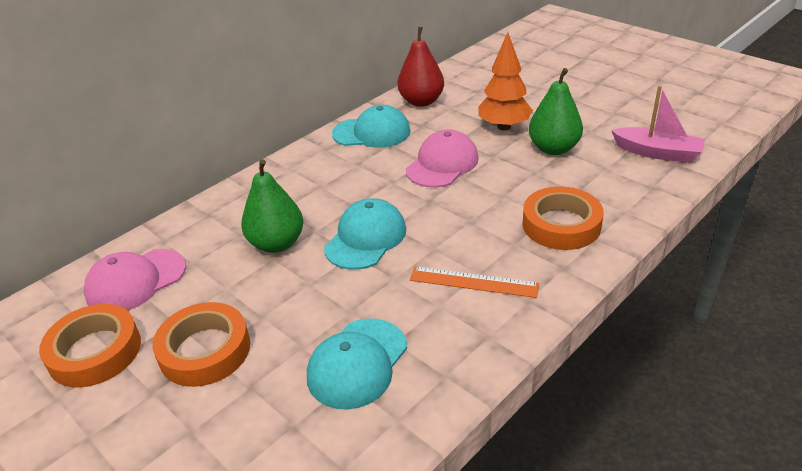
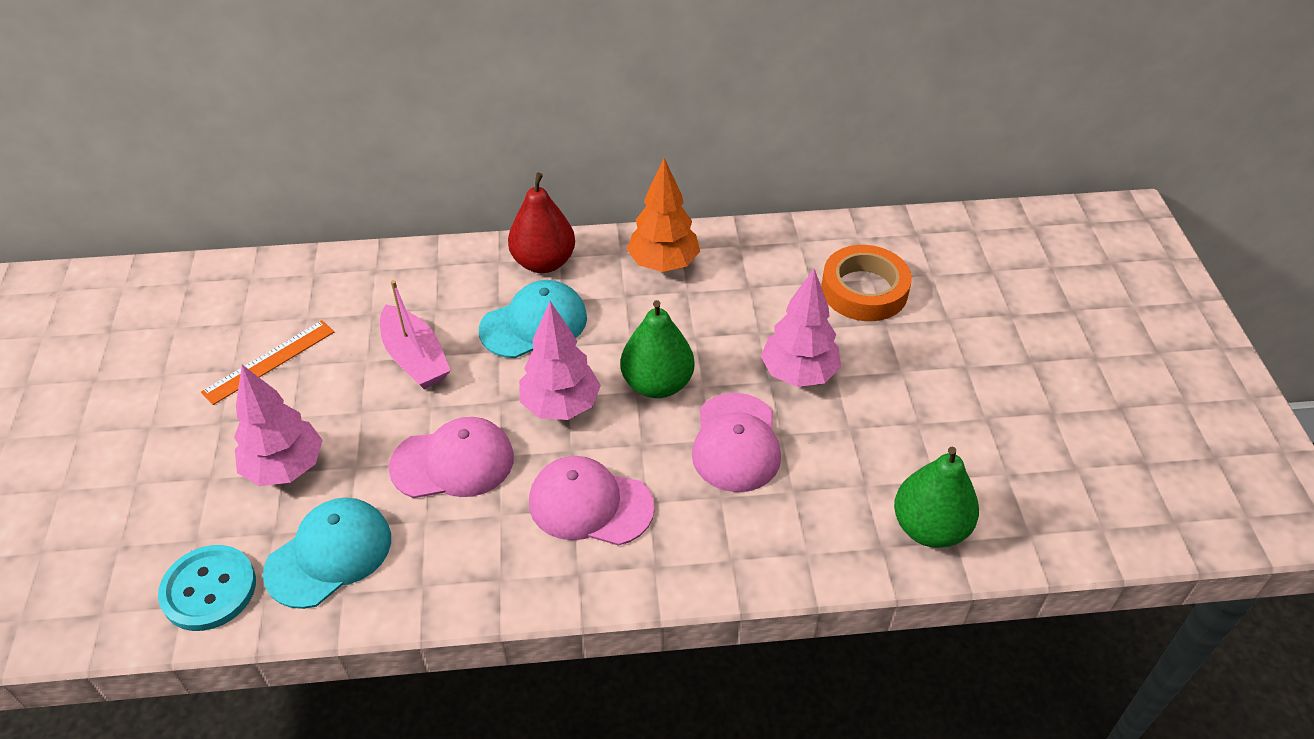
orange tape: [39,304,141,388] [153,302,250,387] [523,186,604,250] = 3 -> [821,245,912,321] = 1
pink cap: [84,249,186,311] [406,130,479,188] = 2 -> [389,417,514,498] [529,456,655,546] [692,393,781,492] = 3
pink tree: none = 0 -> [234,365,323,486] [519,301,601,420] [761,269,841,387] = 3
turquoise button: none = 0 -> [158,545,256,631] = 1
turquoise cap: [307,318,407,410] [324,198,406,270] [332,105,411,148] = 3 -> [263,498,391,609] [479,280,587,358] = 2

